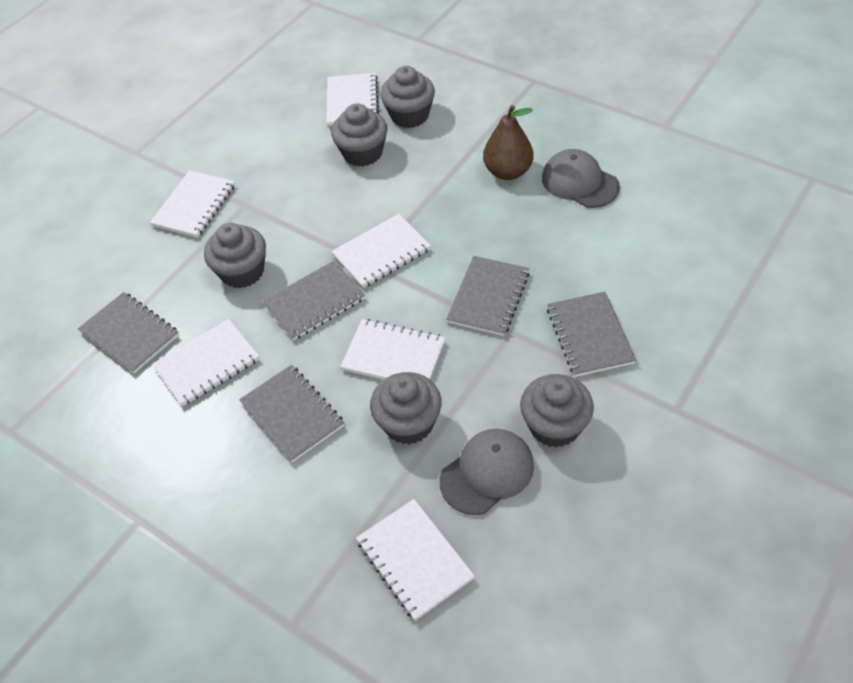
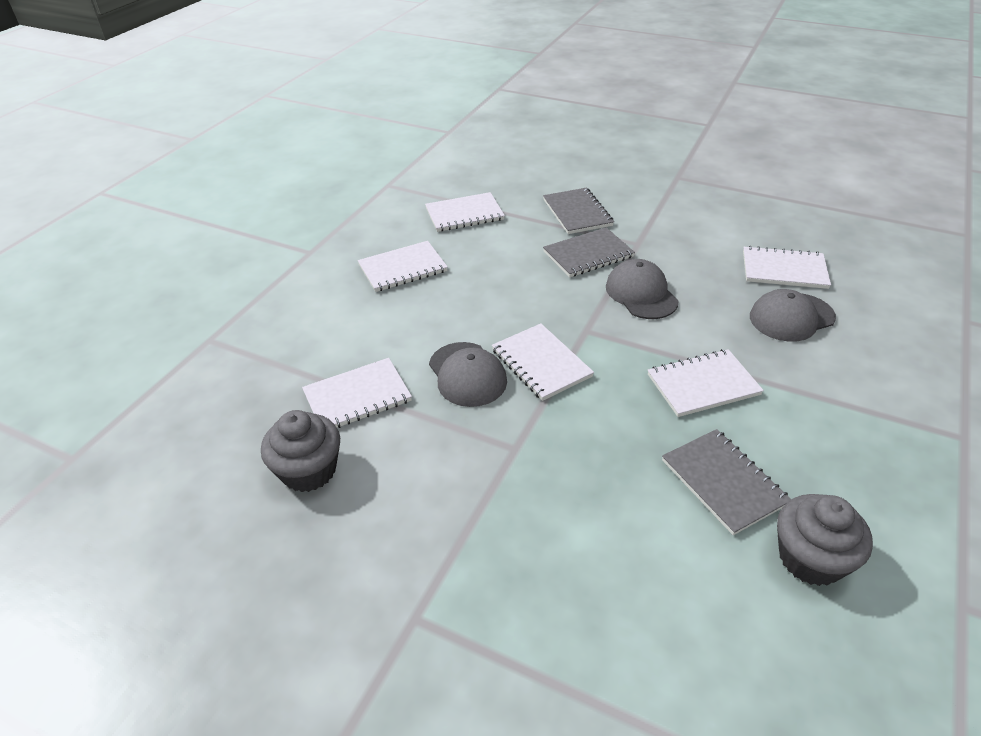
brown pear: [483,105,533,180] = 1 -> none = 0
grey cap: [439,429,534,515] [542,149,620,208] = 2 -> [429,342,507,407] [606,259,679,319] [750,289,836,342] = 3
grey cupcake: [204,223,266,289] [331,103,387,167] [370,372,442,445] [380,66,435,128] [520,374,594,447] = 5 -> [261,410,340,492] [777,494,873,586] = 2
grey notebook: [78,292,179,374] [239,365,344,463] [262,261,365,341] [446,256,530,336] [547,292,636,377] = 5 -> [543,188,614,234] [543,228,635,277] [662,429,792,535] = 3

